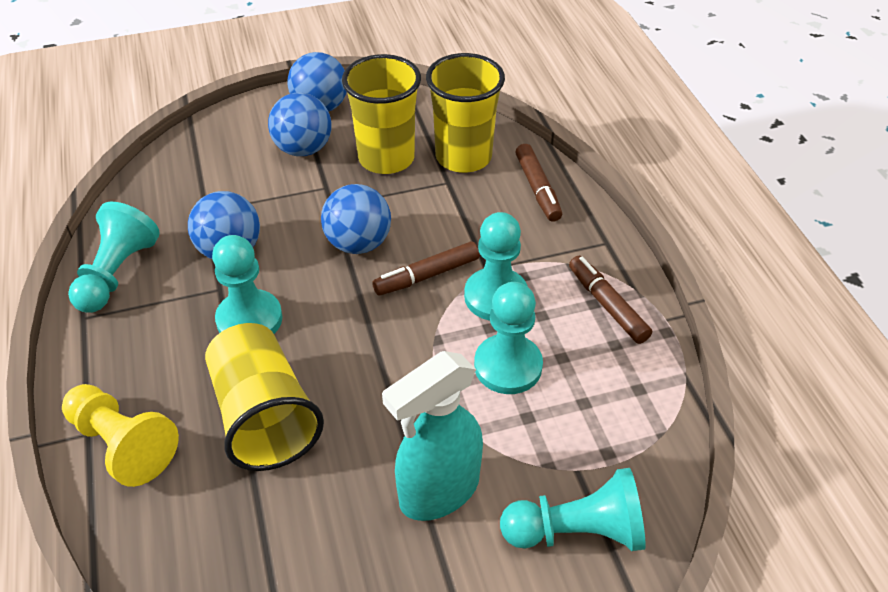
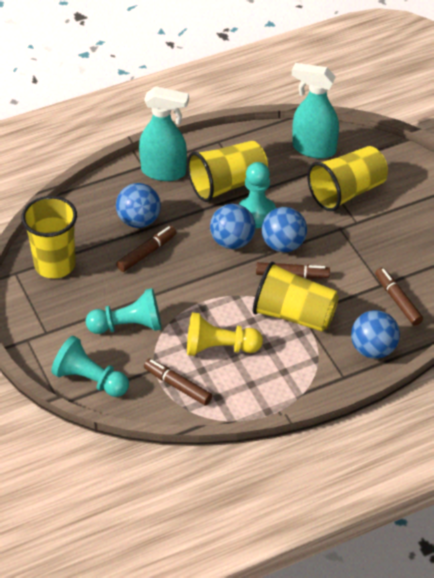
brown marker: [372,241,480,296] [515,144,562,222] [569,256,652,344] = 3 -> [116,226,177,272] [144,358,212,405] [256,262,330,279] [375,268,423,326] = 4
turquoise pawn: [68,202,160,313] [212,235,282,334] [464,212,528,321] [474,282,543,394] [500,468,646,551] = 5 -> [51,336,129,397] [86,288,162,334] [239,162,276,228] = 3
turquoise spray bottle: [382,351,483,521] = 1 -> [139,87,189,181] [292,63,339,159] = 2
yellow cup: [205,323,324,471] [342,54,421,174] [426,53,505,173] = 3 -> [21,196,77,278] [187,141,268,202] [253,262,339,332] [307,146,388,211] = 4

